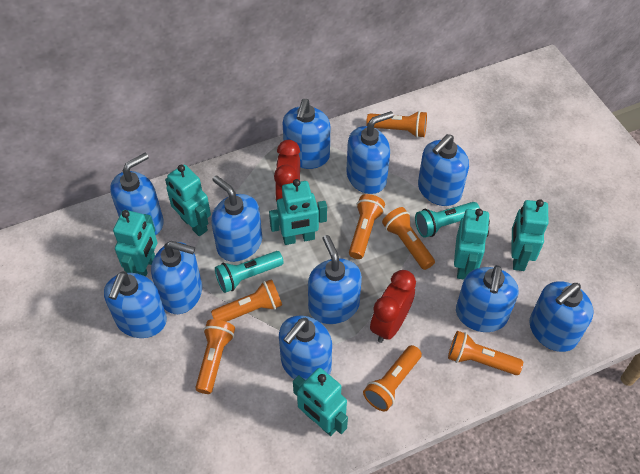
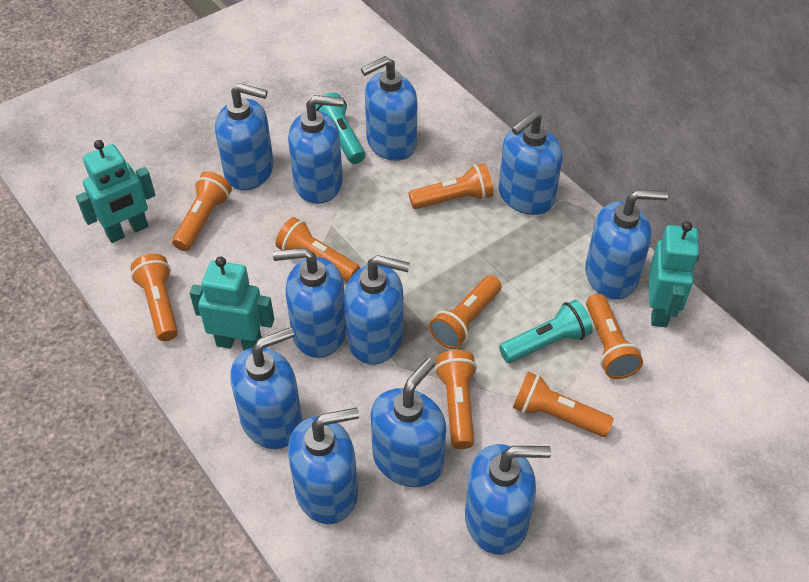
orange flashlight: [195,319,235,394] [211,279,282,322] [349,194,385,259] [363,345,422,411] [366,111,427,138] [382,207,435,270] [448,331,523,375] = 7 -> [131,254,178,341] [172,171,232,251] [276,217,360,282] [409,163,493,209] [429,275,501,349] [435,350,477,449] [513,372,614,437] [586,294,643,379] = 8
red clock: [274,140,300,202] [370,270,416,343] = 2 -> none = 0
turquoise robot: [113,210,157,277] [165,164,211,236] [269,179,327,245] [293,368,348,436] [454,209,490,280] [511,199,548,271] = 6 -> [76,140,155,243] [190,256,274,351] [649,221,699,327] = 3

